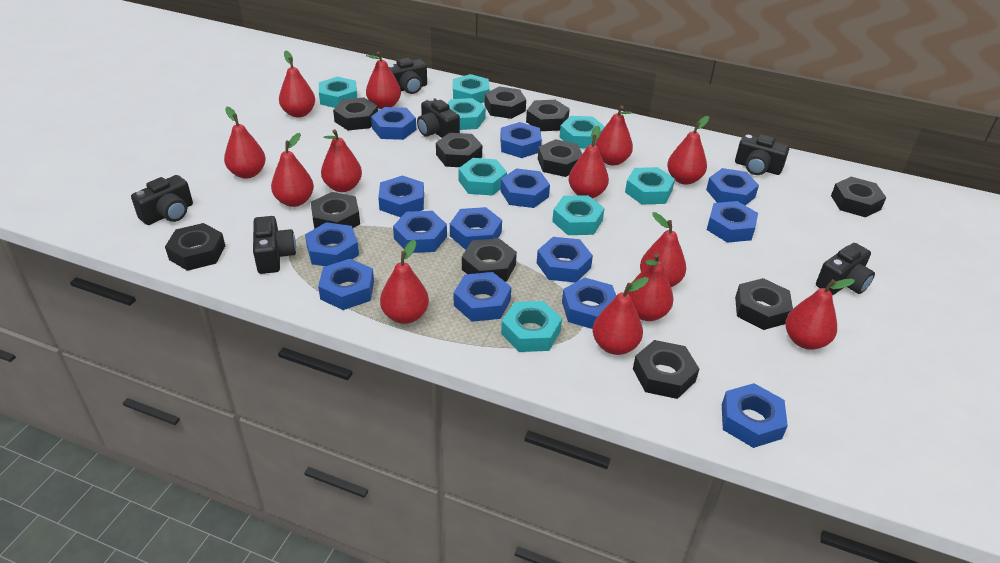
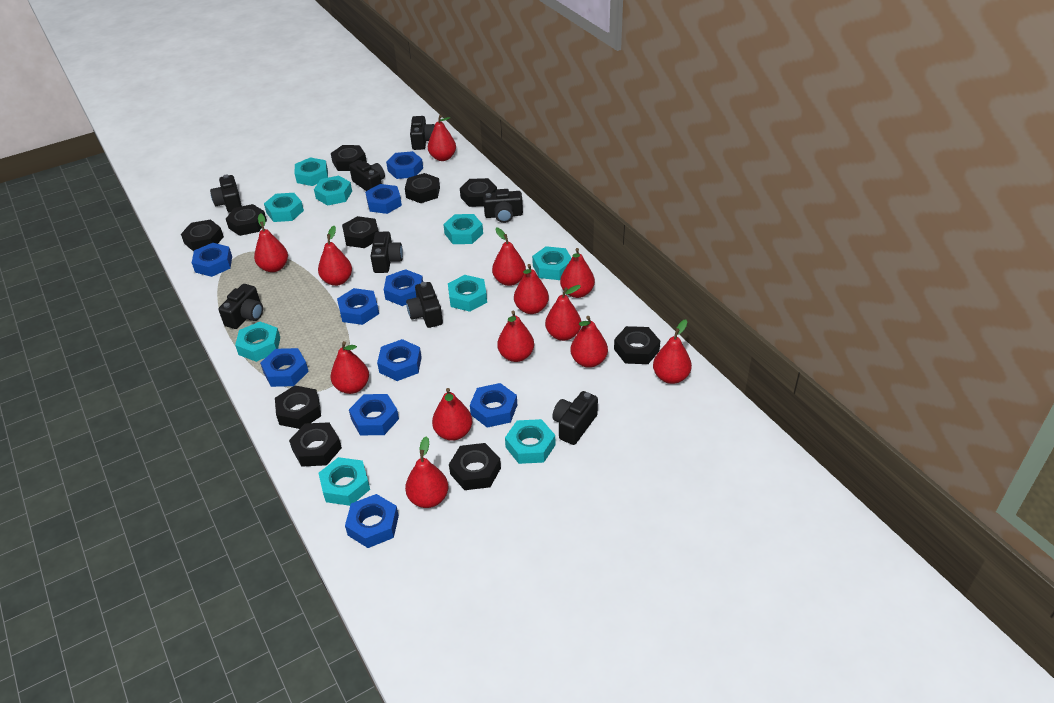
black camera: [131,175,193,225] [253,216,296,274] [388,58,427,94] [417,98,460,138] [735,134,789,175] [816,243,875,295] = 6 -> [210,175,242,213] [218,284,263,329] [349,160,385,191] [370,231,403,273] [406,282,443,328] [410,116,435,150] [483,189,523,223] [552,391,598,445] = 8
black nut: [165,223,225,271] [311,192,360,229] [333,97,378,131] [436,133,482,167] [462,238,517,282] [485,86,526,119] [526,100,570,131] [538,139,582,177] [633,340,699,399] [735,278,793,330] [831,177,886,217] = 11 -> [181,220,224,252] [226,204,267,236] [275,386,321,429] [289,422,342,467] [331,145,367,171] [342,216,379,248] [405,173,440,203] [449,443,501,490] [460,178,497,207] [614,326,660,364] = 10
blue nut: [305,222,359,266] [318,259,374,310] [371,107,416,140] [378,175,424,217] [393,211,447,253] [450,207,502,250] [454,272,511,322] [500,122,542,158] [500,168,550,208] [537,237,593,282] [562,277,616,329] [706,168,759,205] [707,201,758,243] [722,383,788,448] = 14 -> [192,243,232,277] [260,348,309,387] [337,288,379,325] [345,494,399,548] [349,394,399,435] [365,184,402,214] [377,339,422,381] [384,269,423,306] [386,151,423,179] [470,383,517,428] = 10
turquoise nut: [319,77,357,108] [447,98,486,130] [453,74,490,103] [458,158,507,196] [501,301,562,352] [552,195,605,235] [560,116,605,148] [625,167,675,204] = 8 -> [235,322,280,362] [264,193,304,222] [295,157,328,186] [314,176,352,206] [319,457,370,506] [443,214,483,244] [448,275,487,312] [505,419,555,464] [532,246,571,280] = 9

